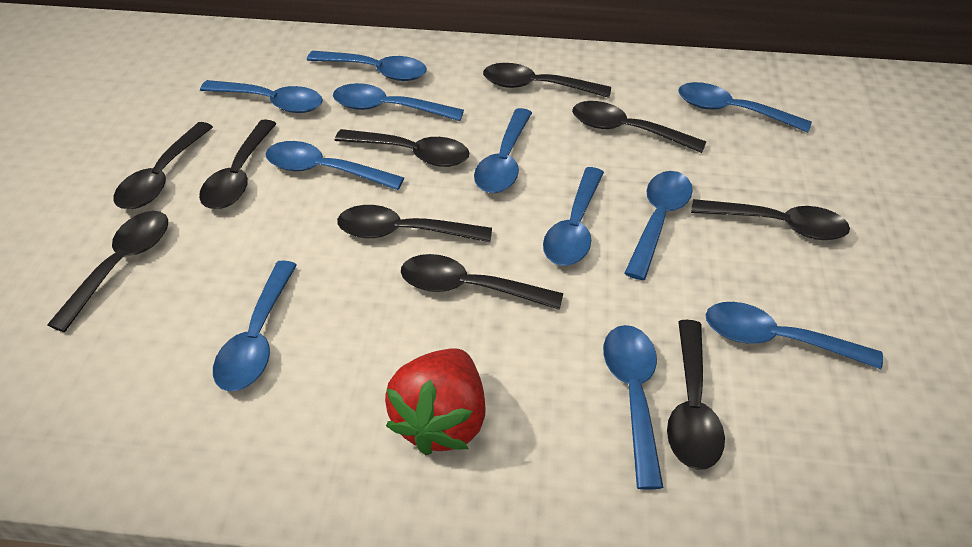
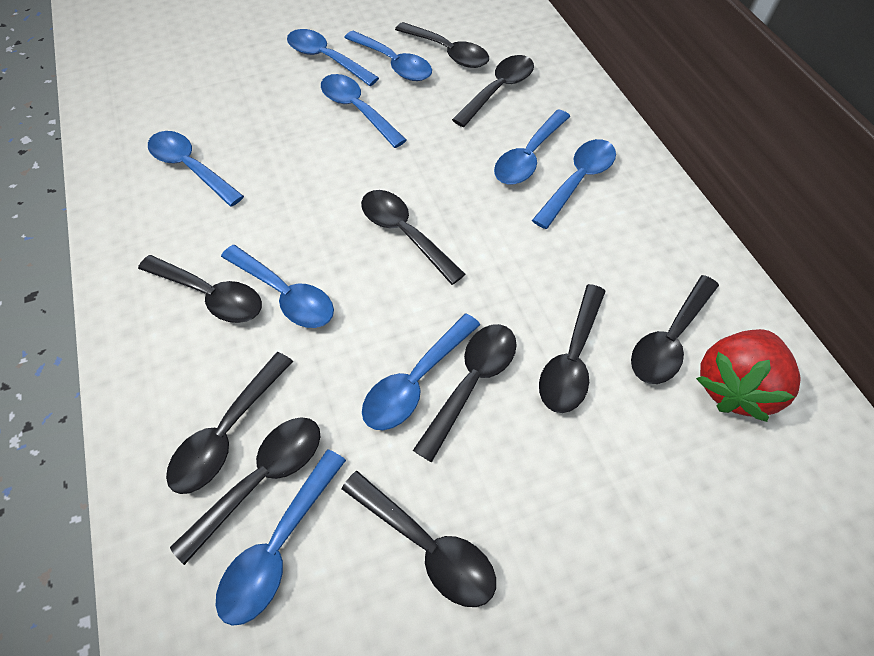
blue spoon: [200,80,323,113] [213,261,297,391] [266,141,404,190] [307,51,427,81] [333,83,464,121] [474,108,532,193] [543,167,604,266] [603,325,663,490] [624,171,693,280] [679,82,812,133] [706,302,883,369] = 11 -> [148,131,244,207] [215,449,346,626] [221,245,334,328] [287,29,379,86] [321,74,407,148] [344,30,432,81] [362,313,480,430] [494,110,570,184] [532,139,616,229] = 9

